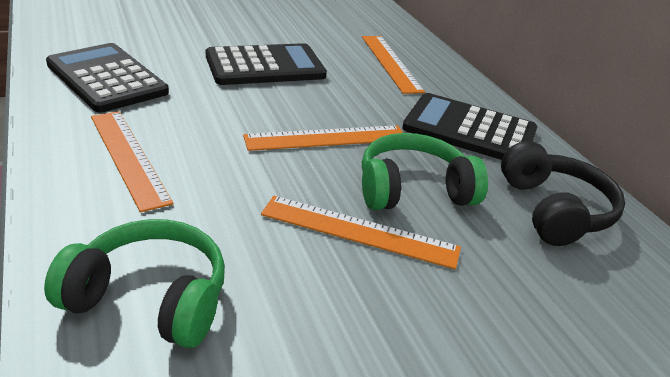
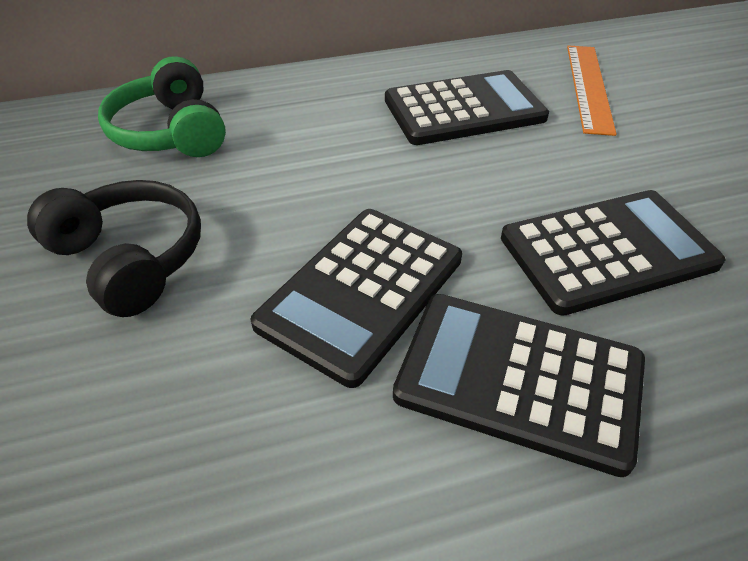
black calculator: [46,43,169,113] [206,43,327,85] [402,93,537,160] = 3 -> [250,209,462,388] [385,70,549,145] [393,294,645,477] [501,190,725,316] = 4
green headphones: [44,219,225,348] [362,133,488,210] = 2 -> [98,56,226,157] = 1
orange ruler: [91,111,173,212] [243,125,403,151] [261,196,461,269] [362,36,425,94] = 4 -> [567,46,617,136] = 1

